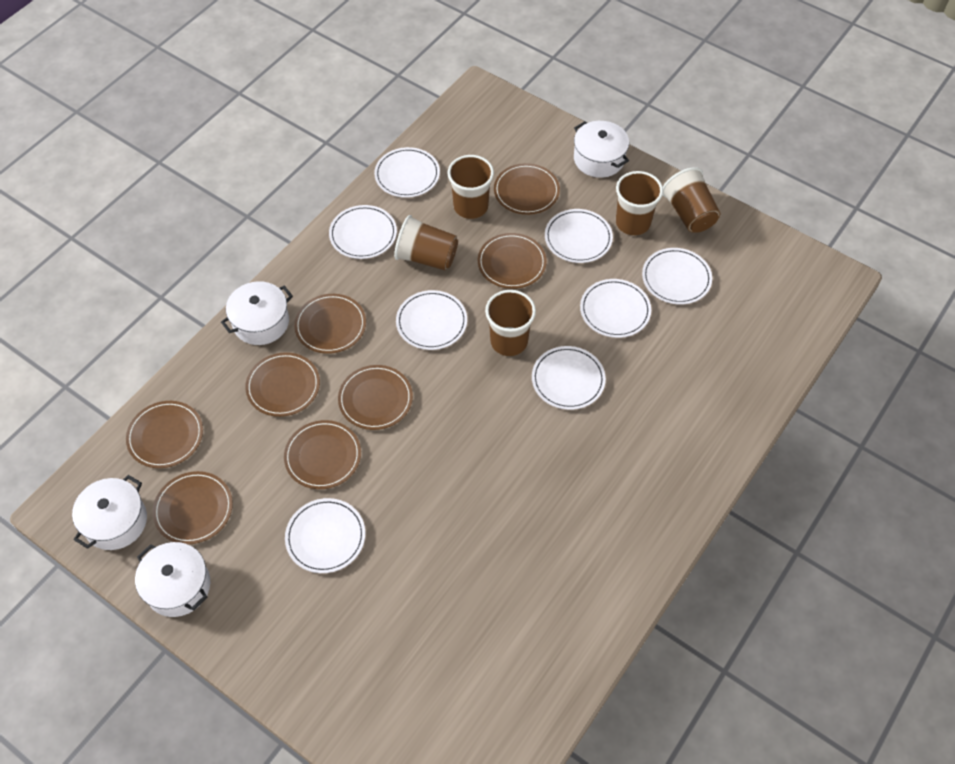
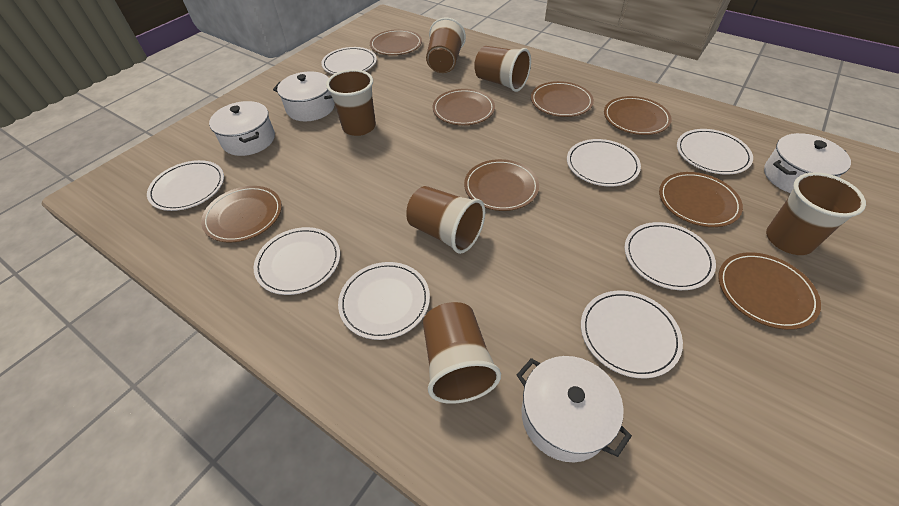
brown cup: [394,215,458,270] [447,155,494,219] [485,290,536,356] [616,171,663,235] [663,167,721,233] = 5 -> [326,69,376,136] [406,186,485,254] [423,302,501,404] [426,18,466,73] [474,46,531,92] [766,172,866,255] = 6

